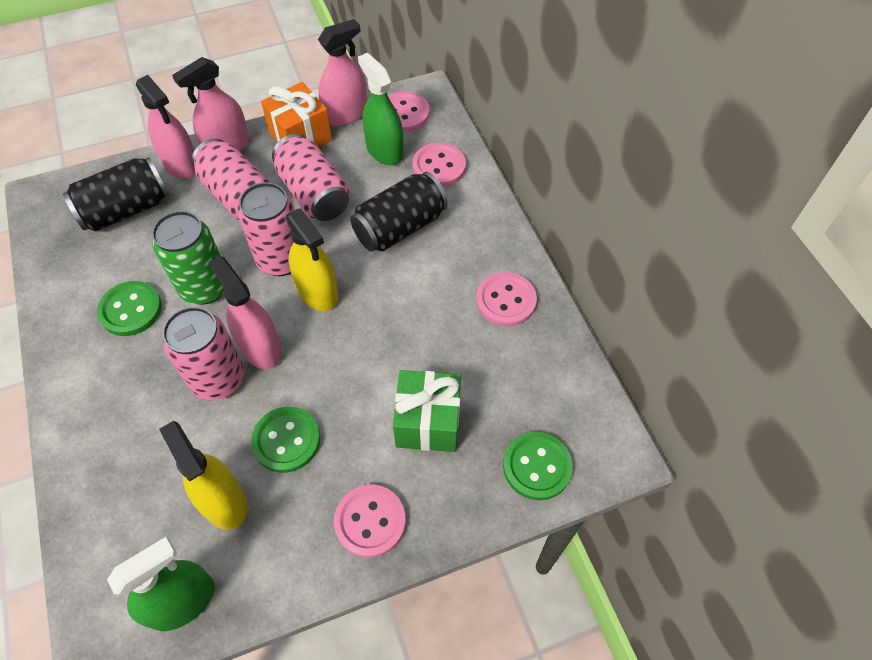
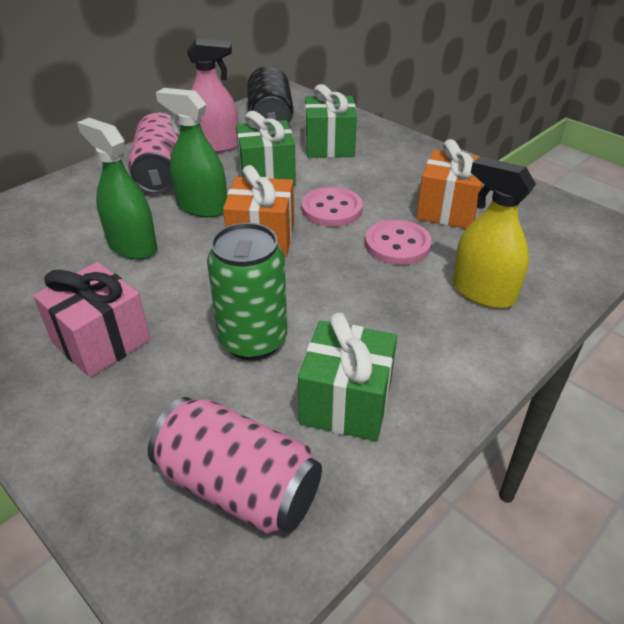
black can: [63,157,169,231] [350,172,448,252] = 2 -> [247,66,293,125] = 1
green button: [97,281,162,336] [251,407,320,473] [503,432,573,500] = 3 -> none = 0
green gift: [393,370,461,452] = 1 -> [236,111,296,186] [298,312,397,441] [305,84,357,158] = 3
orange gift: [261,82,332,147] = 1 -> [223,165,294,257] [416,139,485,229] = 2
pink button: [334,485,406,558] [388,91,430,132] [412,143,466,187] [476,272,537,327] = 4 -> [302,187,363,227] [365,220,432,265] = 2
pink can: [162,307,244,400] [191,138,271,220] [238,182,295,276] [272,134,349,221] = 4 -> [128,113,181,194] [148,397,322,534] = 2
pink gift: none = 0 -> [33,262,150,377] = 1
pink spray bottle: [136,75,196,179] [172,57,249,151] [208,256,282,369] [318,19,367,126] = 4 -> [187,38,239,153] = 1
yellow spray bottle: [159,421,247,530] [286,209,338,311] = 2 -> [452,157,536,308] = 1

